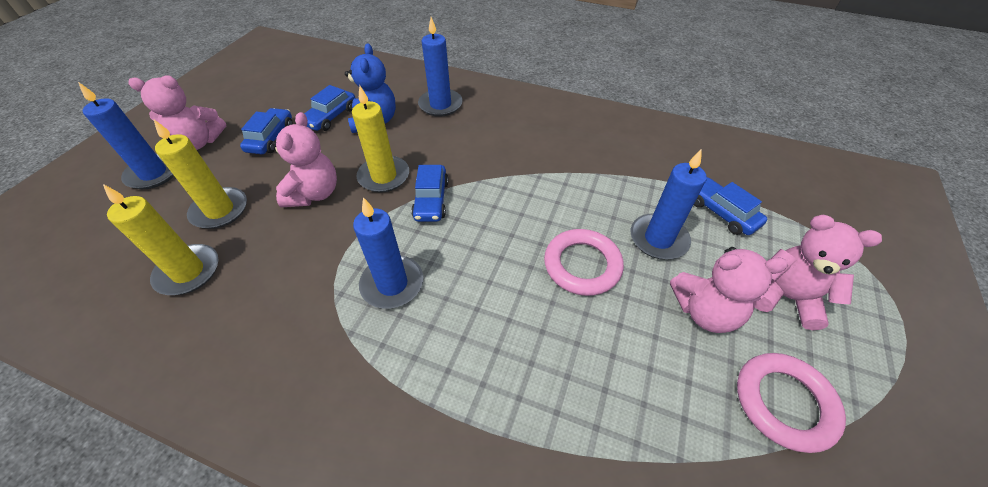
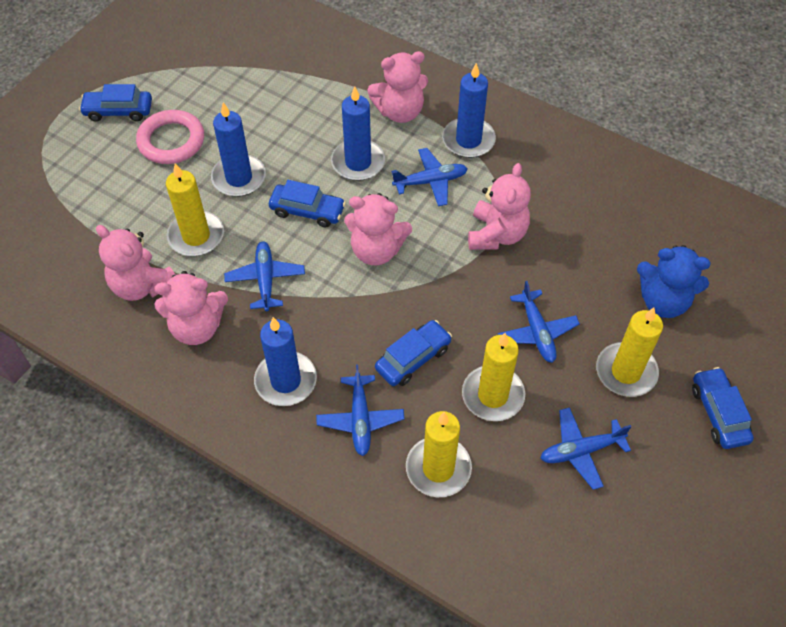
blue plane: none = 0 -> [224,241,305,311] [316,364,404,456] [392,148,468,206] [498,281,580,363] [540,407,632,490] = 5
pink ring: [544,229,624,296] [737,353,846,453] = 2 -> [136,110,204,164] = 1
pink teddy bear: [128,76,226,150] [272,112,337,207] [670,247,788,333] [754,215,882,330] = 4 -> [96,225,175,301] [154,271,228,345] [344,193,412,265] [368,51,428,123] [468,163,531,250] = 5
yellow candle: [103,184,218,295] [154,120,247,229] [352,86,409,193] = 3 -> [166,163,224,256] [406,411,472,497] [462,333,525,421] [596,308,663,397] = 4

